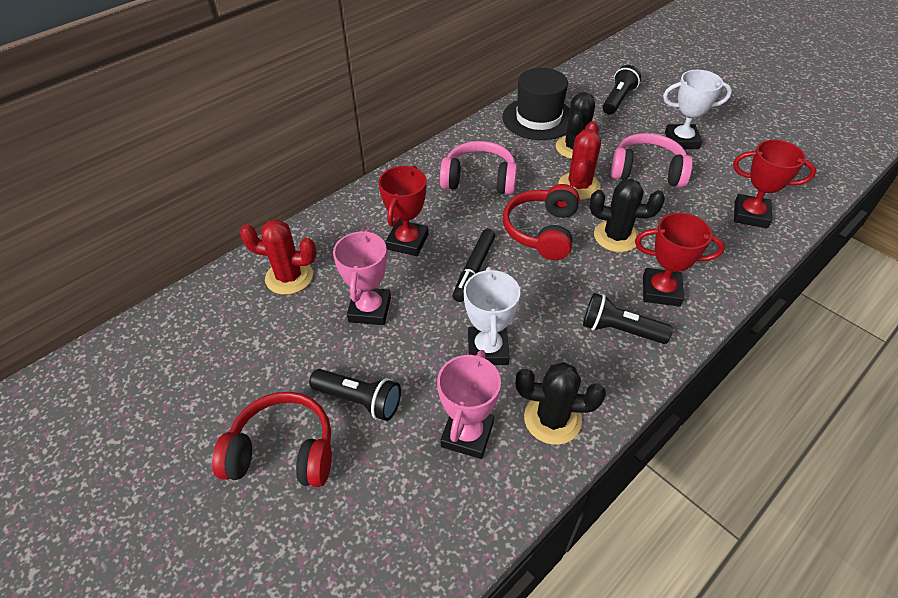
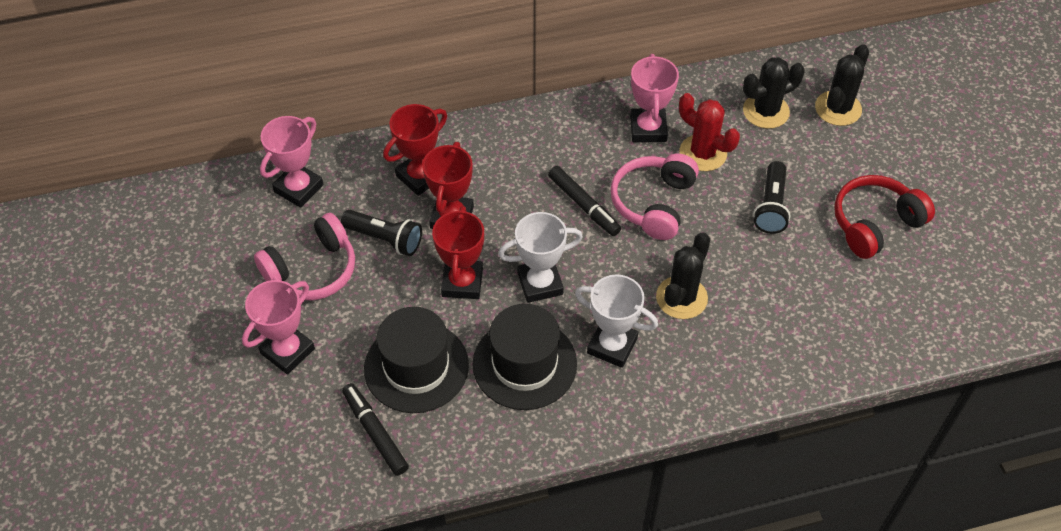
black flashlight: [309,369,401,421] [583,293,673,344] [603,65,641,115] = 3 -> [341,210,422,256] [753,161,791,234] = 2
black hat: [502,68,570,140] = 1 -> [364,307,469,413] [473,304,577,410] = 2
black marker: [452,229,495,302] = 1 -> [342,383,409,476] [548,166,621,236] = 2
pink trophy: [333,229,391,325] [437,350,501,459] = 2 -> [242,280,315,375] [260,116,324,208] [630,54,679,142] = 3
red cactus: [240,219,317,295] [558,121,601,199] = 2 -> [679,93,740,171] = 1
red headphones: [212,392,332,487] [503,184,579,260] = 2 -> [834,175,935,259] = 1

